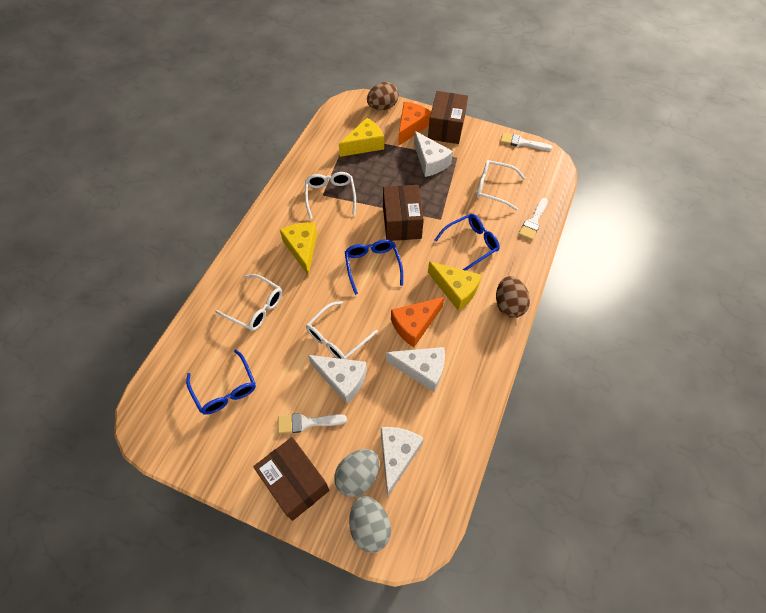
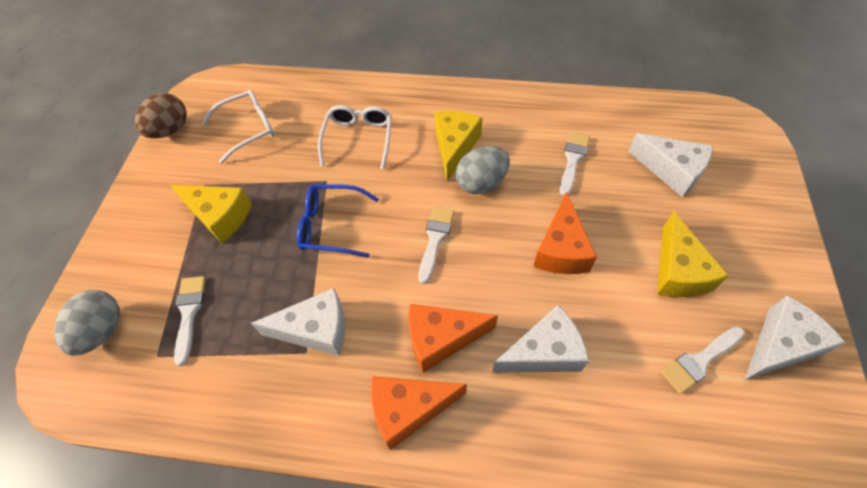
blue glasses: [186,349,256,415] [345,239,403,295] [434,214,500,271] = 3 -> [297,184,379,258] = 1
brown box: [253,437,330,521] [383,185,424,241] [428,91,468,144] = 3 -> none = 0
brown egg: [367,82,399,110] [496,276,530,318] = 2 -> [135,93,187,138] = 1
orange cheese: [391,297,445,347] [398,102,431,146] = 2 -> [371,376,467,450] [409,304,498,373] [533,192,597,274] = 3
white brush: [278,413,347,434] [500,132,552,151] [519,198,548,240] = 3 -> [174,276,206,366] [418,207,454,284] [560,132,590,196] [661,326,745,394] = 4
white glasses: [215,274,282,331] [305,172,356,219] [306,301,378,359] [476,160,525,210] = 4 -> [202,90,275,163] [318,105,392,169] = 2

